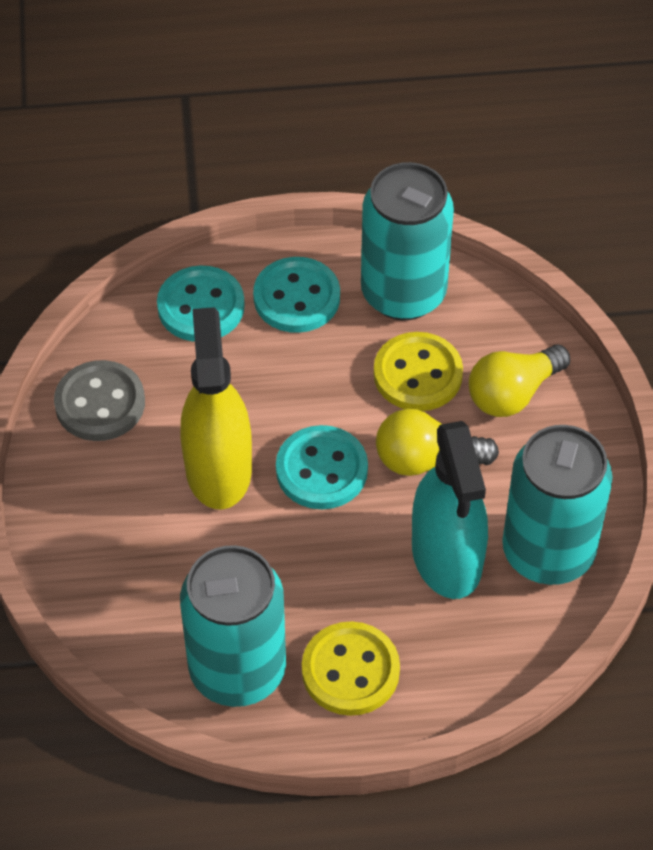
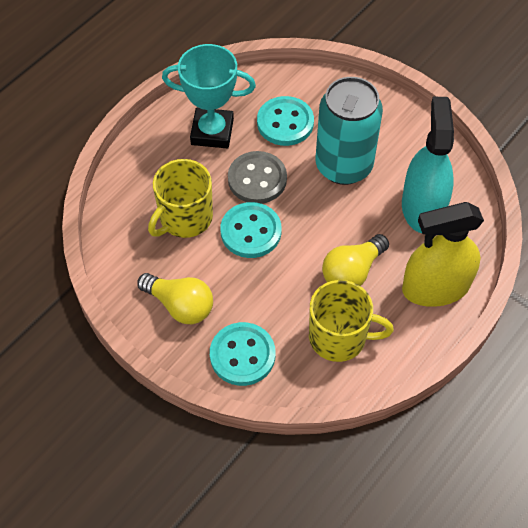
turquoise can: [180,545,286,707] [361,162,454,320] [502,425,613,585] = 3 -> [316,77,383,185] = 1
turquoise trophy: none = 0 -> [162,44,256,148] = 1
yellow button: [302,621,400,716] [374,332,463,411] = 2 -> none = 0
yellow mug: none = 0 -> [148,159,213,238] [309,280,394,362] = 2

